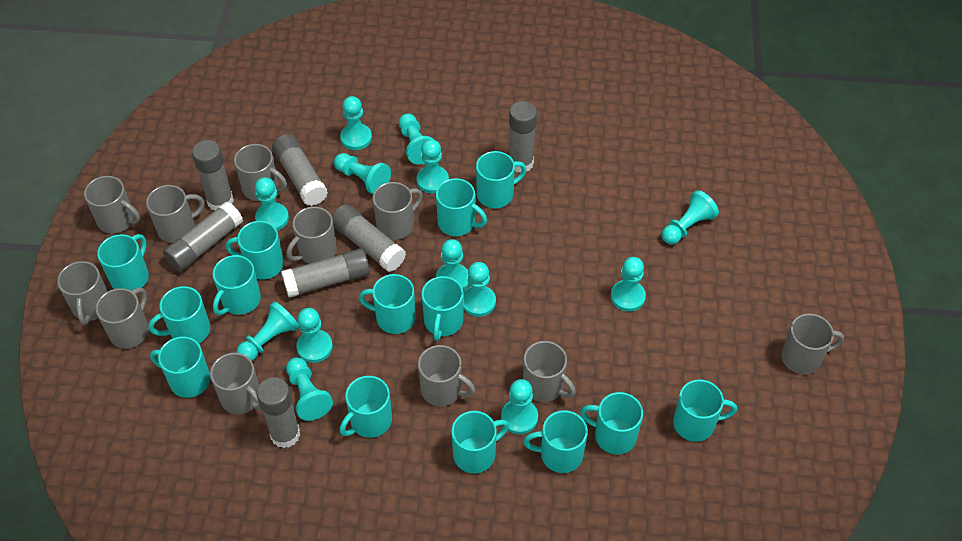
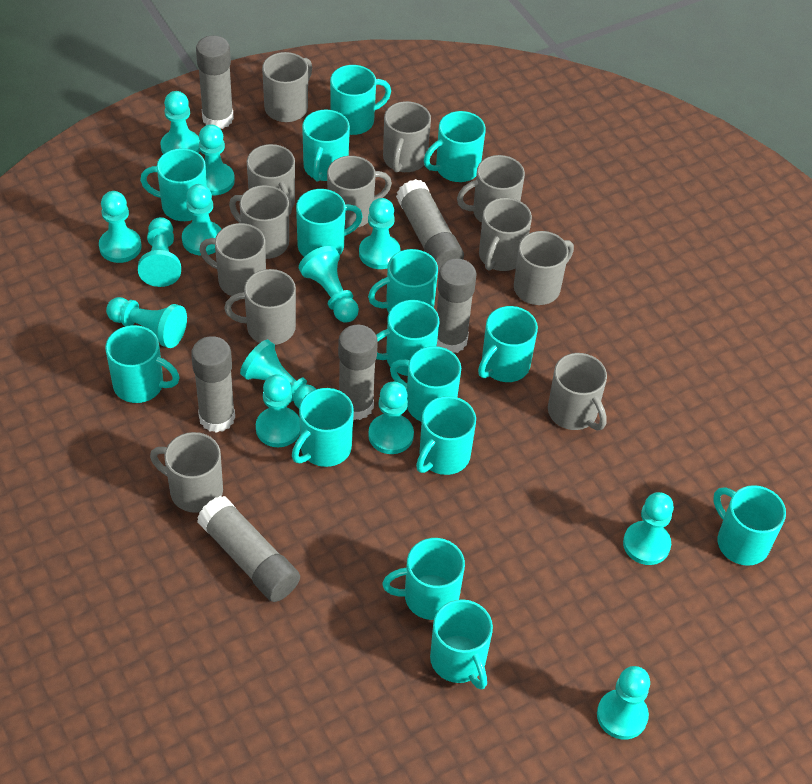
grey glue stick: [163,201,243,272] [192,140,234,211] [257,377,300,448] [272,134,328,206] [281,248,370,298] [332,204,406,272] [509,101,537,173] = 7 -> [191,336,235,433] [196,36,234,129] [197,496,300,602] [338,324,378,420] [396,179,464,272] [437,259,477,353] = 6
grey mug: [57,261,108,325] [84,176,140,234] [96,287,149,349] [146,185,205,243] [210,353,262,414] [234,144,287,201] [286,207,337,264] [373,182,422,240] [418,345,476,406] [523,341,576,402] [781,314,844,374] = 11 -> [150,432,223,513] [199,223,266,296] [224,269,296,345] [229,185,289,259] [247,144,295,215] [262,52,312,122] [327,156,392,228] [383,101,431,173] [457,155,525,223] [479,198,532,271] [514,231,574,305] [548,353,607,431] = 12
turquoise mug: [97,234,149,291] [148,286,210,343] [150,337,211,398] [213,255,261,315] [226,221,284,280] [340,376,392,438] [359,274,416,334] [421,276,463,341] [436,178,487,236] [451,411,509,473] [476,151,526,208] [523,410,588,473] [580,392,643,454] [673,379,737,442] = 14 -> [105,325,180,403] [140,148,207,221] [292,388,354,467] [296,189,363,257] [302,109,350,182] [330,65,391,135] [368,249,438,313] [376,300,439,376] [382,538,465,620] [390,346,461,422] [416,396,476,475] [424,111,486,182] [430,599,493,689] [478,306,538,382] [713,485,786,566] = 15

